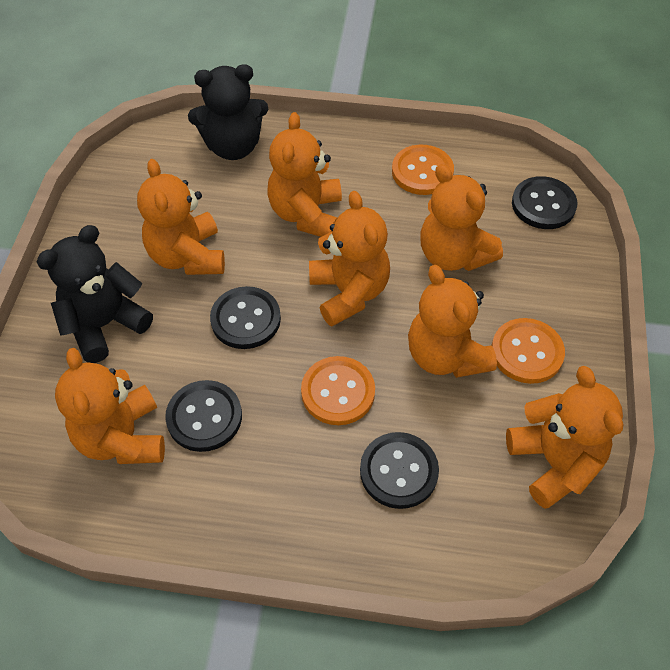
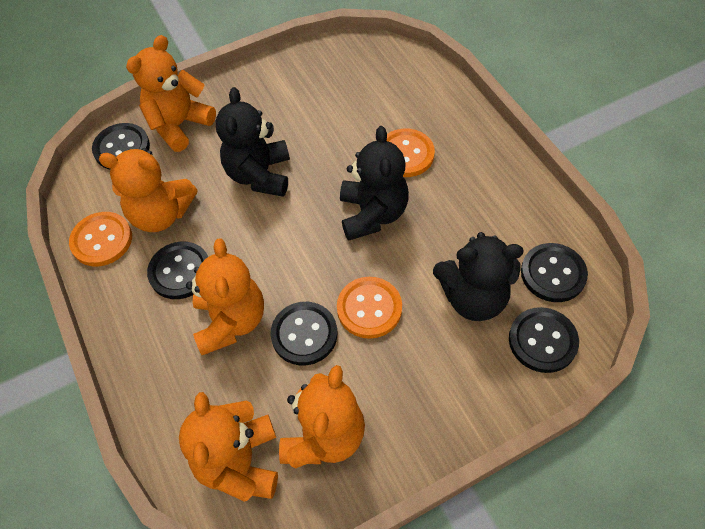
black button: [165,380,242,452] [210,286,281,349] [360,432,439,509] [512,176,577,229] = 4 -> [92,123,150,170] [147,242,208,299] [271,302,337,365] [509,307,579,373] [521,243,588,302] = 5
black teddy bear: [36,225,153,363] [188,64,268,160] = 2 -> [215,87,290,197] [340,126,409,241] [433,232,524,321] = 3
orange teddy bear: [55,348,165,464] [137,159,225,275] [268,112,342,237] [309,191,390,326] [408,265,497,378] [420,164,503,271] [506,366,624,509] = 7 -> [98,148,197,232] [126,35,216,152] [179,392,278,502] [186,238,264,355] [279,365,365,468] = 5

